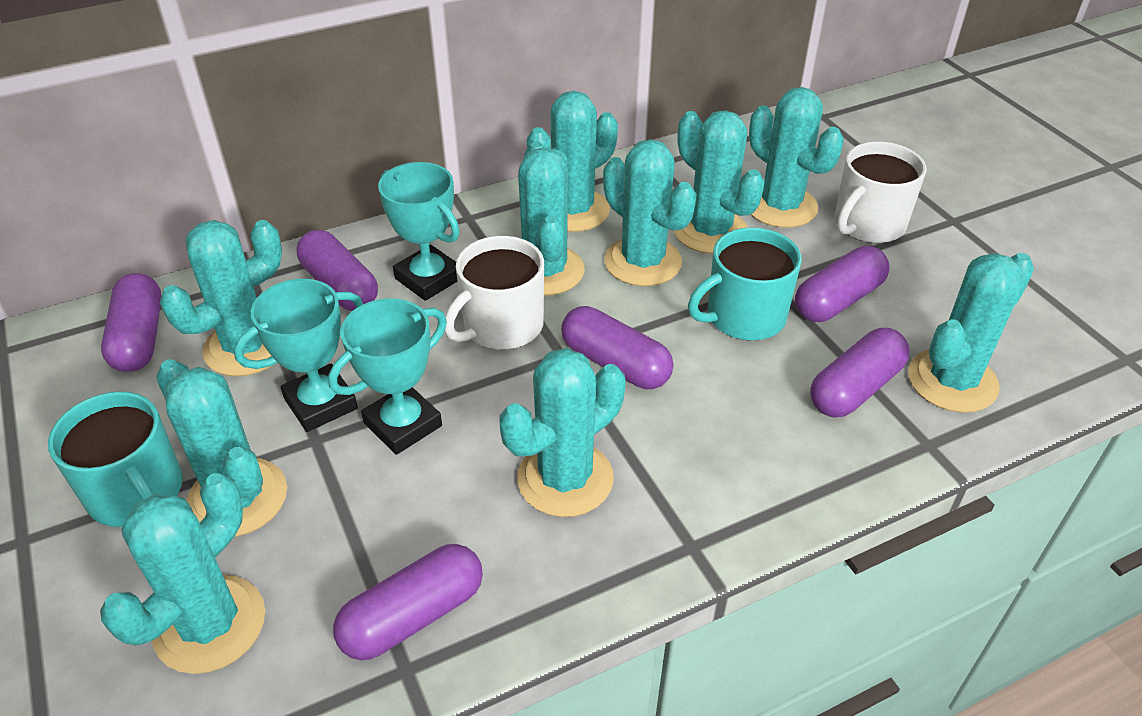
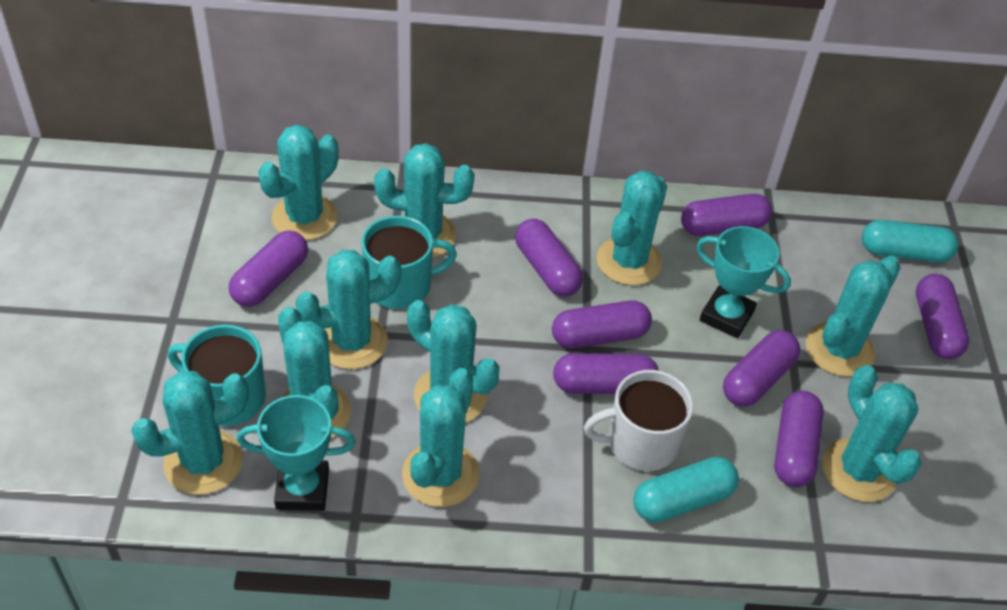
purple capsule: [101,273,161,372] [297,230,378,311] [333,544,483,660] [561,306,673,389] [795,246,890,322] [810,328,910,418] = 6 -> [229,230,308,307] [515,219,583,297] [552,301,652,348] [553,353,659,394] [681,194,772,236] [723,330,800,407] [774,391,824,487] [916,274,969,359] = 8
turquoise capsule: none = 0 -> [633,457,739,523] [862,220,959,262] = 2
turquoise trophy: [234,279,363,432] [328,298,447,455] [378,162,460,301] = 3 -> [237,395,355,511] [696,226,791,338] = 2
white mug: [445,236,544,350] [835,142,927,243] = 2 -> [584,370,694,471] = 1

